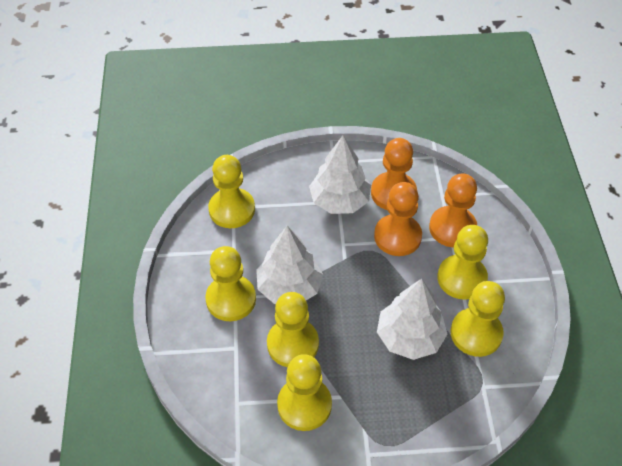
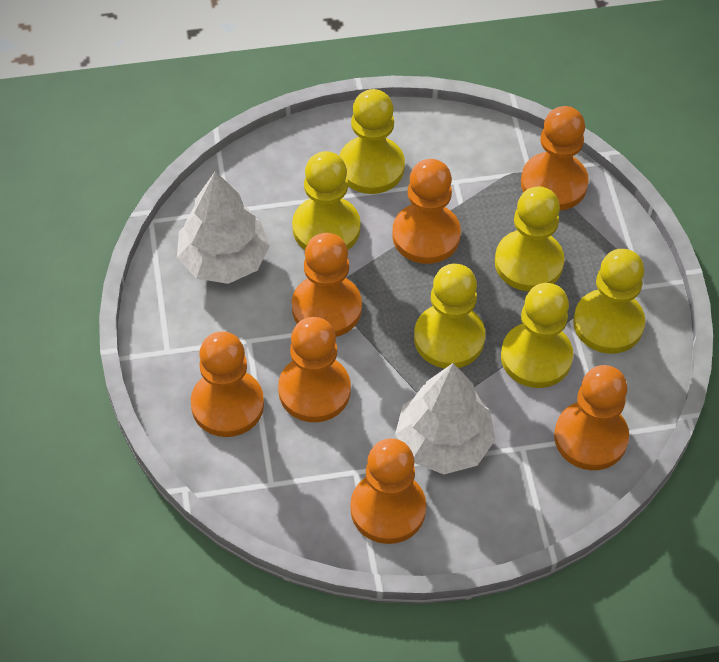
orange pawn: [371,138,417,210] [374,182,422,256] [429,173,477,247] = 3 -> [191,331,264,437] [278,317,351,422] [292,233,362,337] [350,438,426,544] [392,159,461,264] [521,106,589,211] [554,365,629,470] = 7
white tree: [256,226,323,304] [309,135,371,214] [377,278,447,360] = 3 -> [177,171,270,284] [395,363,495,474] = 2

